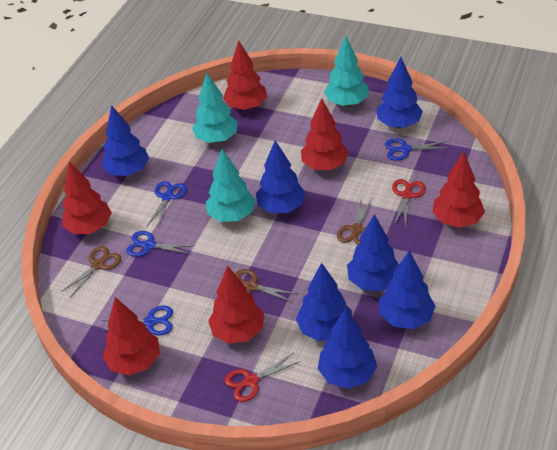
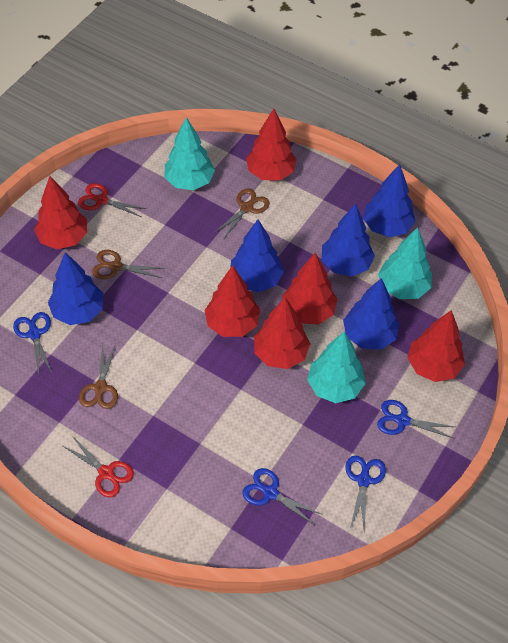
blue tree: [102,105,149,176] [256,140,306,213] [296,262,352,341] [318,308,377,389] [347,214,399,291] [376,57,423,128] [379,250,436,329] = 7 -> [48,252,103,325] [230,220,284,292] [322,203,375,276] [343,278,399,350] [363,164,416,237] = 5

